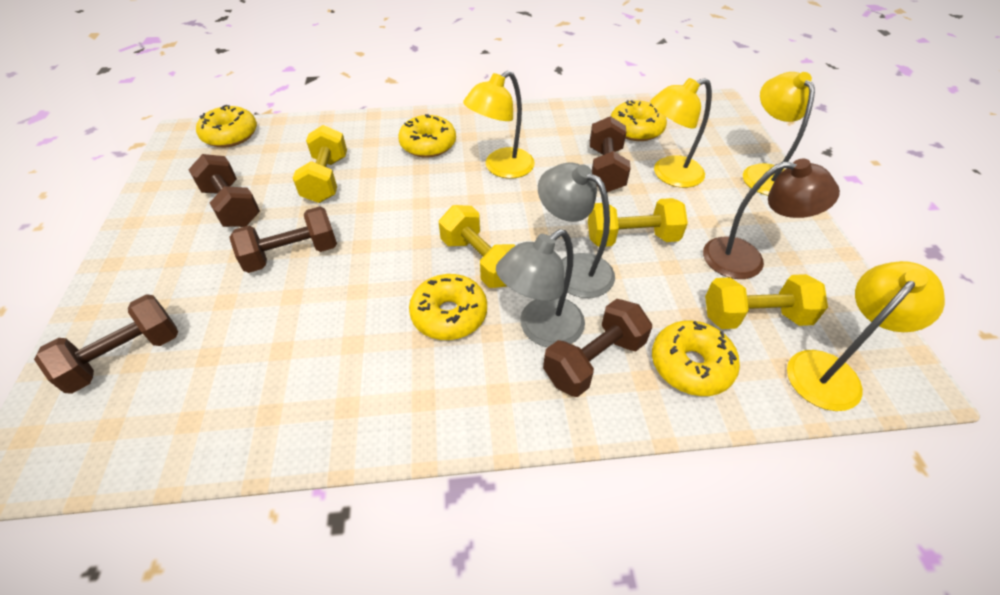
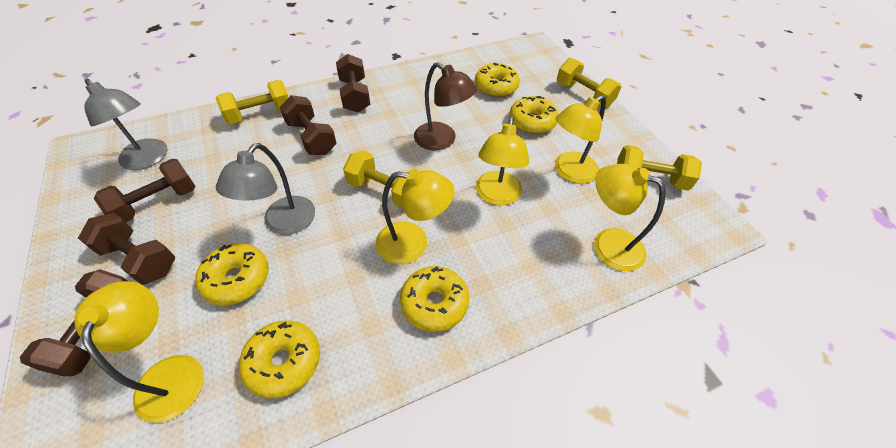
yellow lamp: [463,71,535,179] [650,78,712,188] [743,72,815,196] [787,261,945,411] = 4 -> [74,281,204,423] [376,169,455,264] [476,116,529,206] [555,95,606,184] [594,164,666,271] = 5

